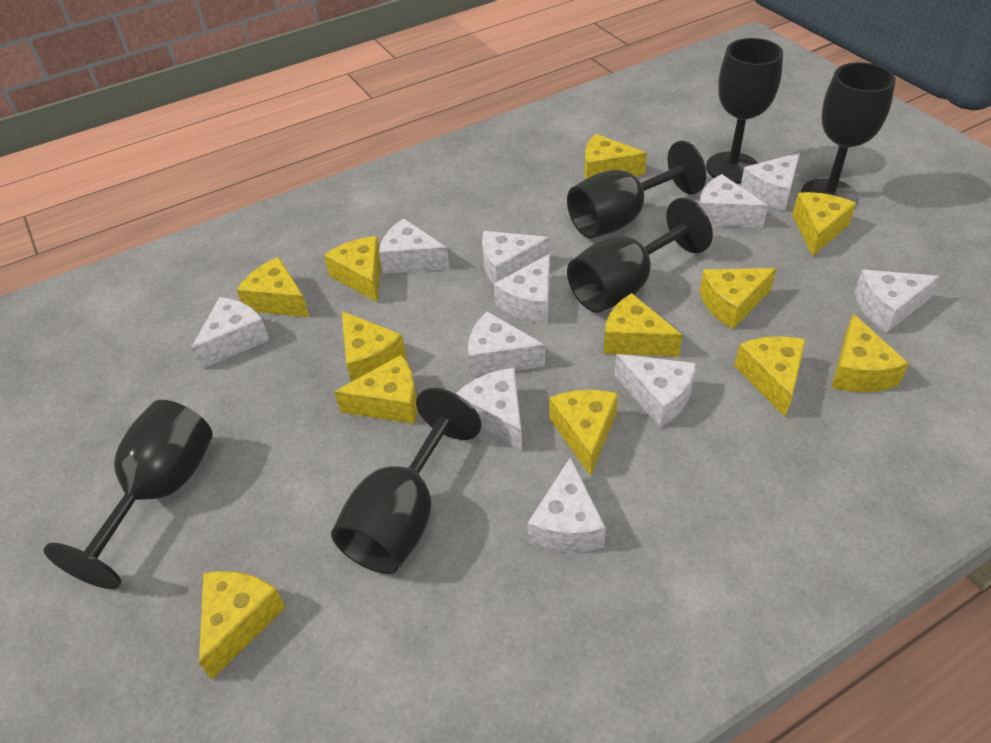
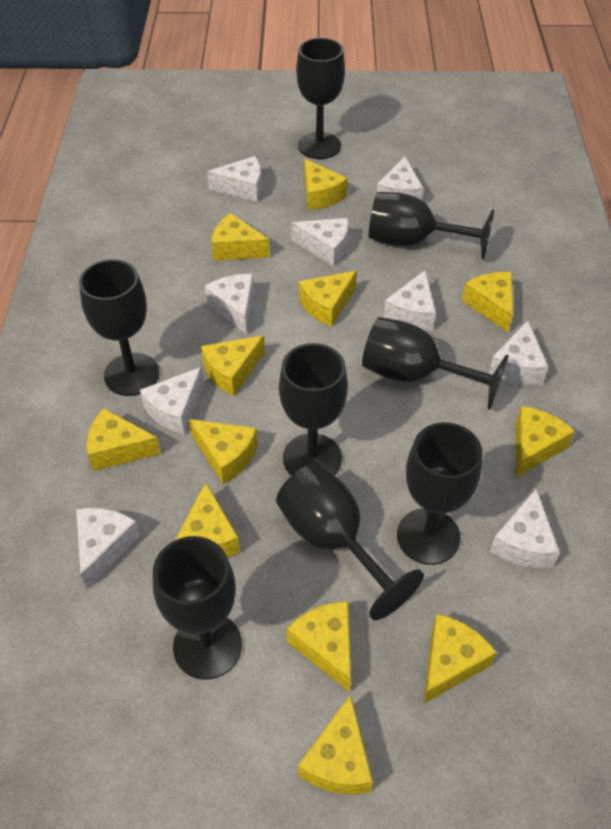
black goblet: [43,400,213,589] [331,388,482,574] [567,141,706,238] [567,198,713,313] [706,38,783,184] [801,62,896,204] = 6 -> [79,259,159,396] [153,536,242,680] [276,463,424,620] [279,343,348,476] [296,38,345,159] [362,317,509,410] [369,192,494,260] [397,422,483,565] = 8
white cheese: [191,297,269,369] [379,218,449,274] [456,368,522,451] [468,311,545,377] [482,231,550,285] [494,254,550,324] [528,457,606,553] [615,354,696,427] [699,174,768,228] [740,153,800,211] [854,270,940,333] = 11 -> [76,508,141,589] [140,367,204,434] [204,274,254,335] [207,156,262,202] [292,218,349,267] [377,157,423,200] [384,270,436,330] [489,320,548,385] [490,489,560,568] = 9

